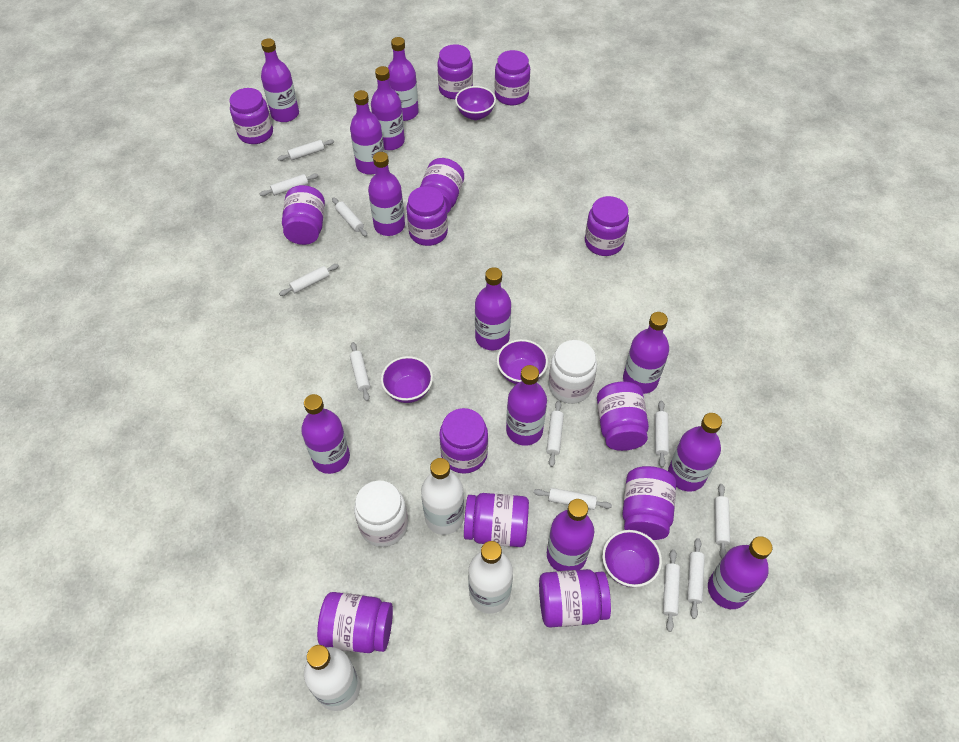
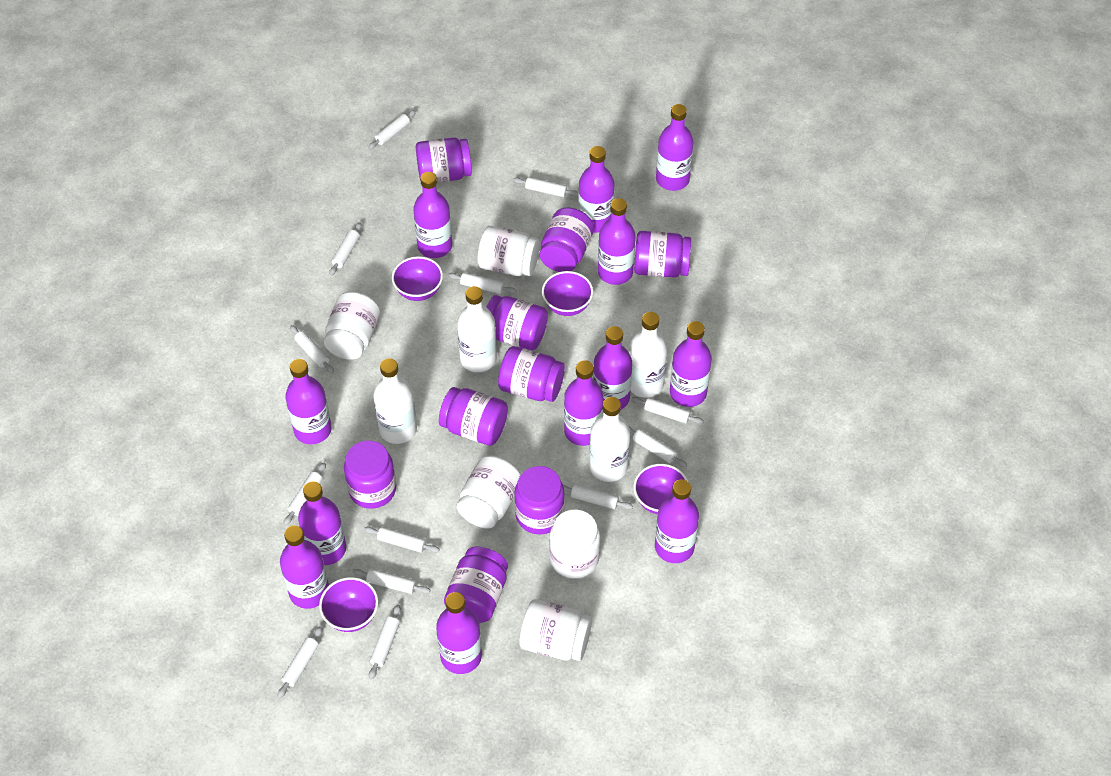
purple jar: [229,88,273,144] [282,185,325,245] [317,592,393,653] [406,186,448,246] [420,158,464,213] [437,44,473,99] [439,408,488,474] [464,493,529,547] [495,50,530,106] [539,569,611,627] [585,196,629,256] [597,381,649,451] [622,466,676,540] = 13 -> [344,441,396,509] [416,137,472,183] [439,387,508,446] [444,547,508,623] [487,295,548,351] [498,346,565,402] [514,466,565,534] [540,207,594,272] [634,231,691,278] = 9
white bottle: [304,645,360,711] [421,458,464,535] [468,541,513,614] = 3 -> [373,358,417,444] [457,286,497,372] [589,397,630,482] [629,312,667,398] = 4
white jar: [354,480,408,547] [548,340,597,404] = 2 -> [324,292,380,359] [457,455,521,529] [478,226,539,276] [519,599,592,661] [549,509,600,579] = 5
white rolling pin: [260,174,318,196] [277,139,334,161] [279,264,339,296] [332,197,367,237] [350,342,370,401] [534,488,612,510] [546,400,564,467] [655,401,669,468] [663,550,680,632] [687,538,705,619] [714,484,730,559] = 11 -> [277,626,323,698] [284,462,326,525] [290,325,334,374] [330,222,362,276] [352,569,430,594] [364,526,440,553] [368,110,416,149] [369,605,401,679] [448,272,517,294] [513,177,578,197] [563,484,633,509] [629,426,687,467] [631,397,704,424] = 13

